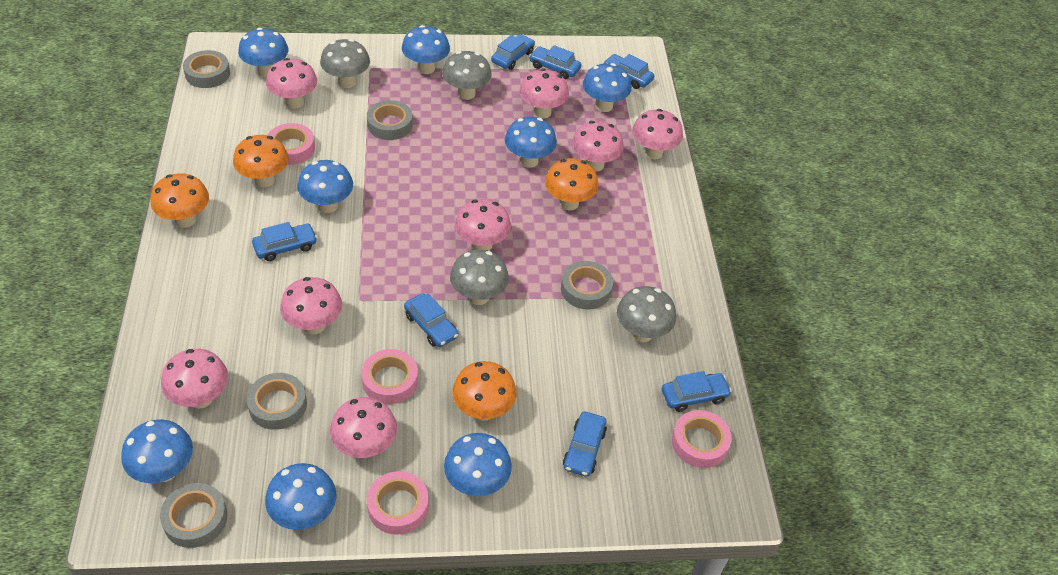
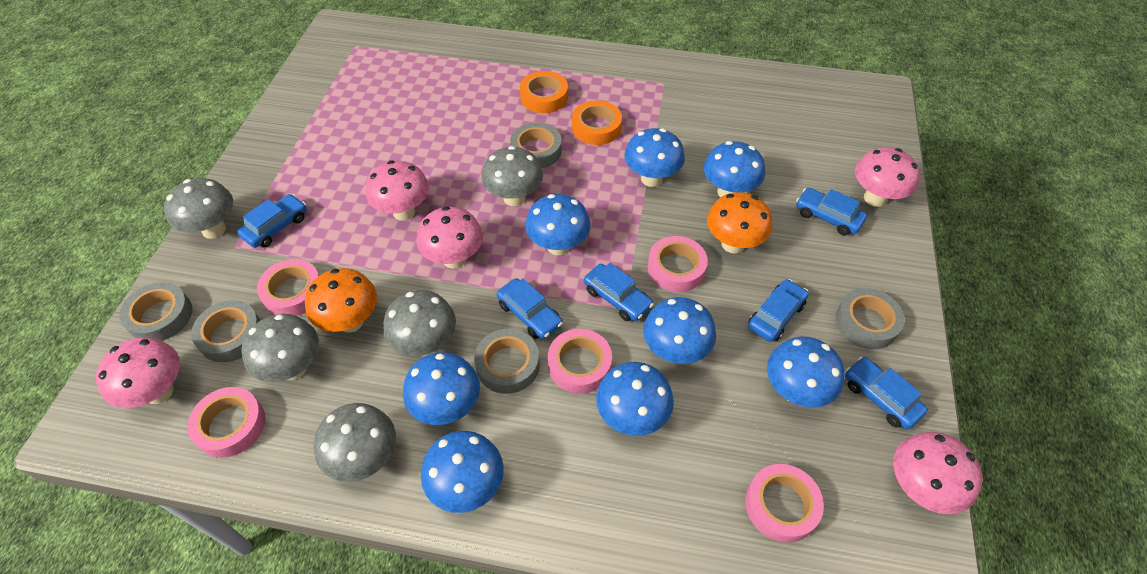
blue car: [252,222,317,261] [404,293,458,347] [491,34,535,70] [529,45,582,79] [563,412,607,477] [603,54,654,89] [662,371,732,412] = 7 -> [237,194,307,248] [497,278,563,340] [584,263,654,321] [748,279,809,342] [796,188,867,235] [845,357,928,429] = 6
grey mushroom: [320,39,370,88] [442,51,492,100] [450,250,509,305] [617,286,677,342] = 4 -> [164,178,233,239] [241,314,319,382] [314,403,396,482] [383,290,456,356] [481,146,543,206] = 5
orange mushroom: [151,173,209,228] [233,135,289,187] [452,361,517,421] [545,158,599,210] = 4 -> [305,268,377,333] [707,192,772,254] = 2
orange tape: none = 0 -> [520,71,568,113] [572,100,622,145] = 2
pink mushroom: [161,349,228,409] [266,58,317,109] [280,277,342,334] [330,397,397,458] [455,199,511,251] [519,68,569,118] [572,121,624,172] [632,109,683,160] = 8 -> [96,337,180,408] [366,160,429,221] [417,206,483,269] [855,147,920,207] [893,432,982,514] = 5
pink tape: [268,123,315,165] [361,349,418,404] [367,471,429,535] [672,410,732,468] = 4 -> [187,387,265,458] [257,259,319,316] [548,329,612,394] [647,236,708,292] [745,464,824,543] = 5

